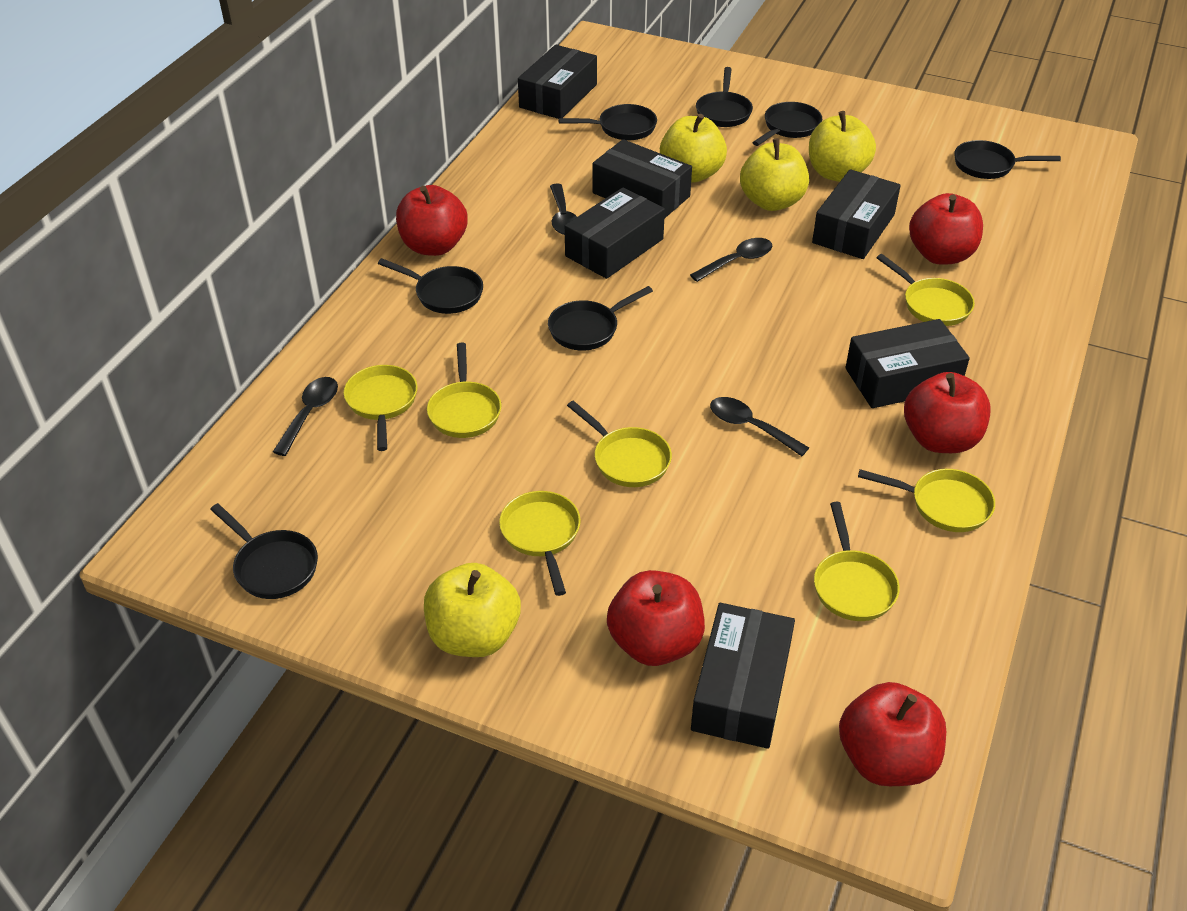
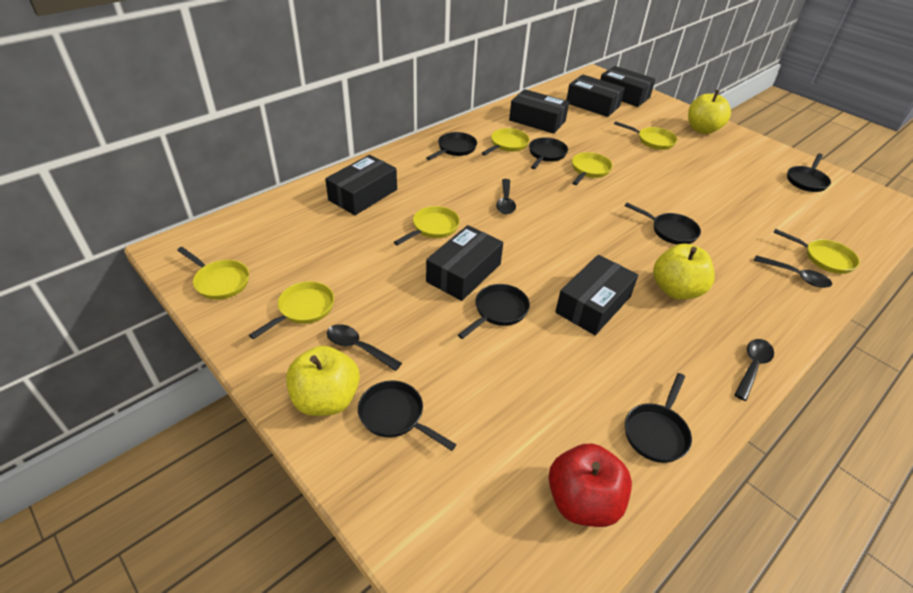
red apple: [396,185,468,256] [607,570,705,666] [839,682,946,786] [904,372,991,453] [909,193,983,265] = 5 -> [548,444,632,527] = 1
yellow apple: [424,563,521,657] [660,114,727,183] [740,138,809,211] [809,111,876,182] = 4 -> [286,346,360,416] [653,244,714,299] [688,90,731,134] = 3

